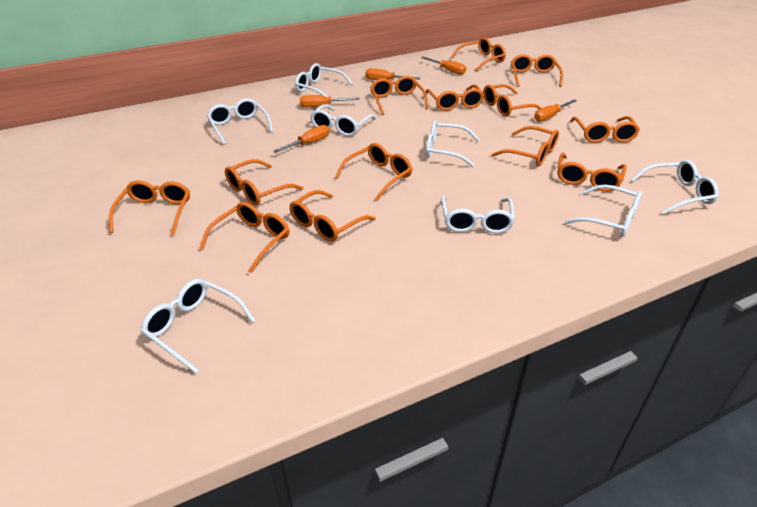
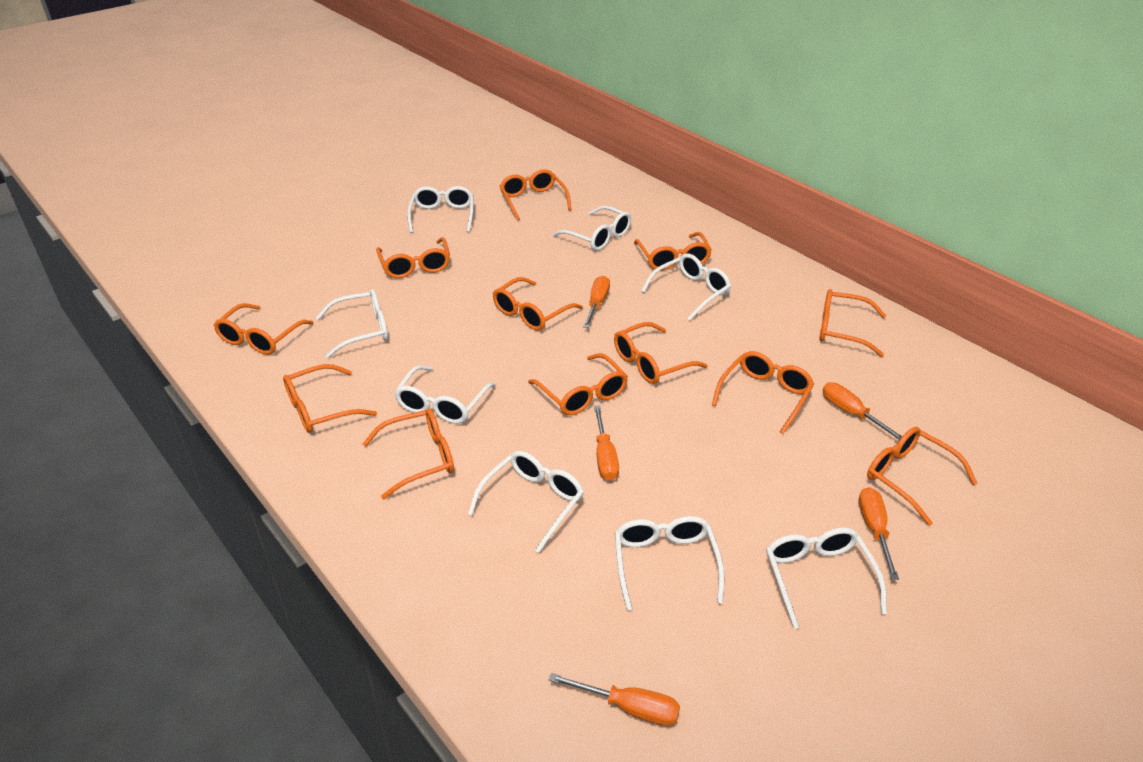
orange glasses: [109,180,190,236] [199,202,289,273] [225,159,303,206] [290,190,376,242] [335,143,412,200] [370,76,428,115] [426,85,484,111] [451,37,506,71] [483,84,541,117] [491,126,559,166] [511,54,563,87] [557,152,626,192] [570,116,640,143] = 13 -> [214,303,313,355] [283,364,377,433] [363,409,454,499] [376,237,450,278] [493,277,583,331] [500,169,572,221] [528,353,628,415] [614,322,708,384] [634,232,712,271] [712,351,814,434] [819,289,886,357] [867,427,977,526] = 12

